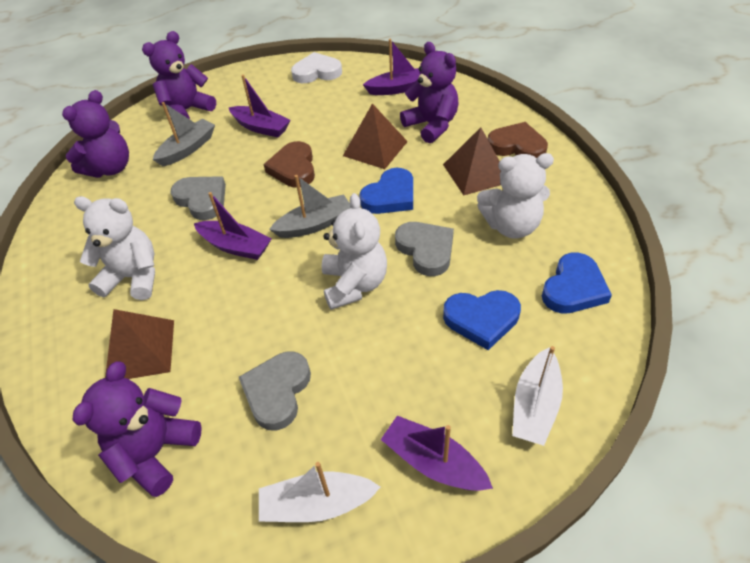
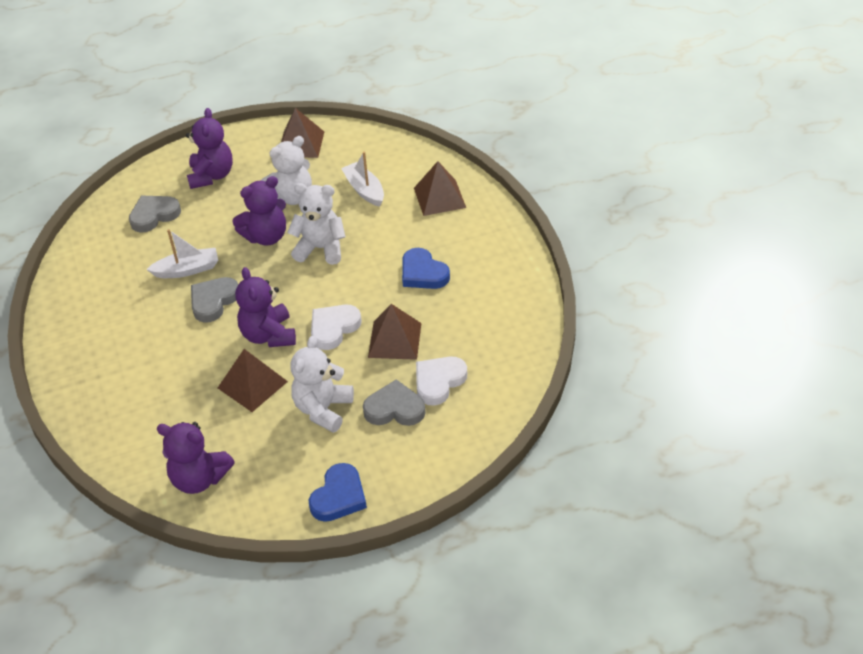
blue heart: [359,168,413,214] [443,290,521,350] [542,252,612,314] = 3 -> [309,463,367,522] [402,248,450,289] = 2
brown heart: [264,141,315,188] [488,122,548,158] = 2 -> none = 0
brown pyramid: [105,309,174,379] [343,103,408,169] [443,127,501,196] = 3 -> [218,349,288,412] [281,108,324,158] [368,304,421,360] [414,161,466,216] = 4
grey boat: [153,102,215,166] [269,175,351,238] = 2 -> none = 0
purple boat: [194,192,272,260] [228,75,291,137] [363,39,420,95] [381,416,493,491] = 4 -> none = 0
white heart: [291,52,342,83] = 1 -> [311,305,362,350] [416,356,467,406] = 2

